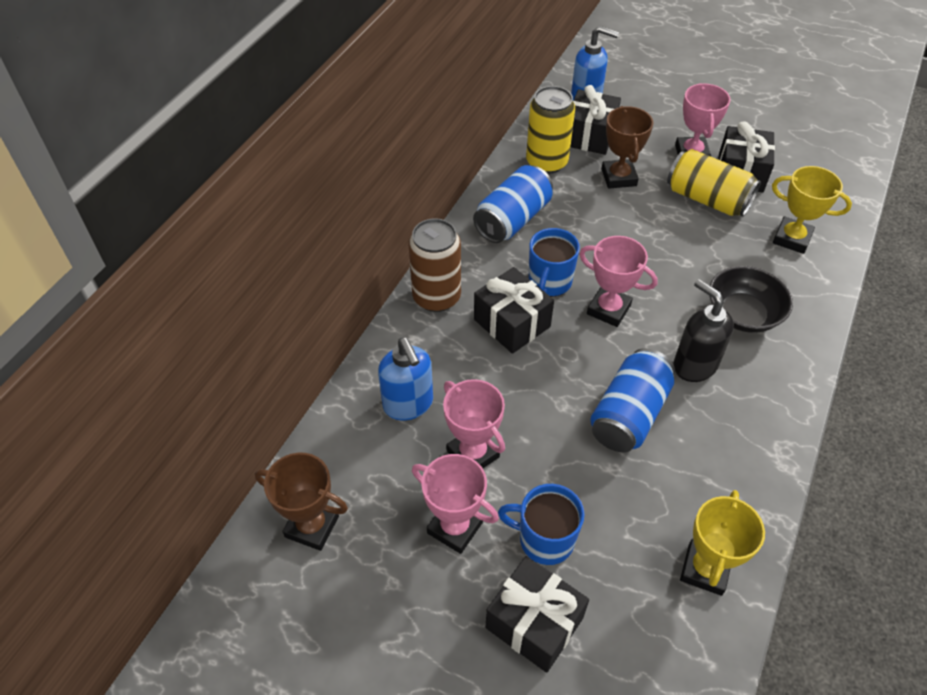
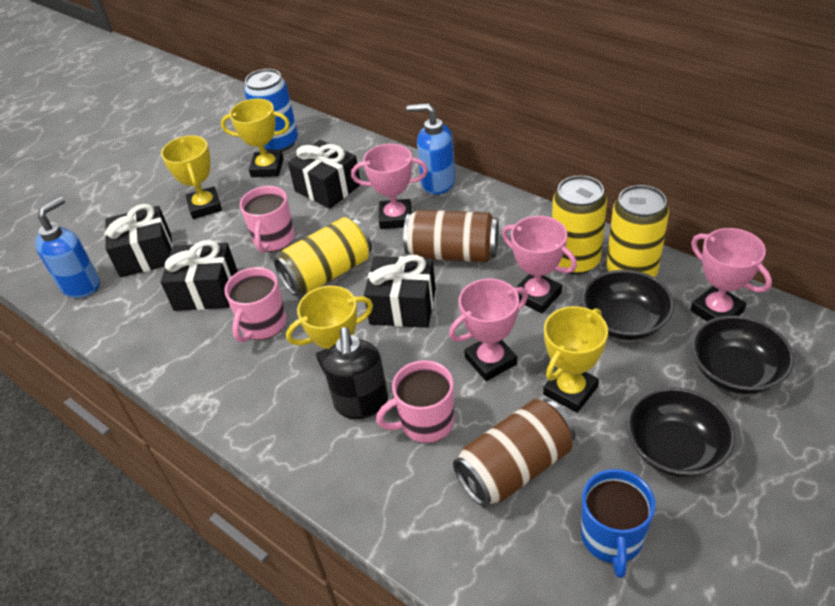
black bowl: [709,266,793,333] = 1 -> [582,270,674,340] [627,387,735,477] [692,315,794,394] = 3
blue can: [473,165,553,243] [590,348,675,452] = 2 -> [244,69,298,152] = 1
blue mug: [498,484,585,565] [529,228,580,297] = 2 -> [581,469,655,578] = 1
brown can: [409,218,461,312] = 1 -> [403,210,499,262] [453,399,576,507] = 2
brown trophy: [255,453,348,551] [602,106,653,189] = 2 -> none = 0
pink mug: none = 0 -> [224,267,286,342] [240,186,295,253] [376,360,454,443] = 3
yellow can: [526,86,575,174] [667,149,761,217] = 2 -> [274,217,372,296] [552,175,607,275] [606,185,669,277] = 3
yellow trophy: [680,490,765,596] [772,166,852,254] = 2 -> [161,135,222,219] [221,99,290,177] [286,286,373,374] [543,306,608,413] = 4

